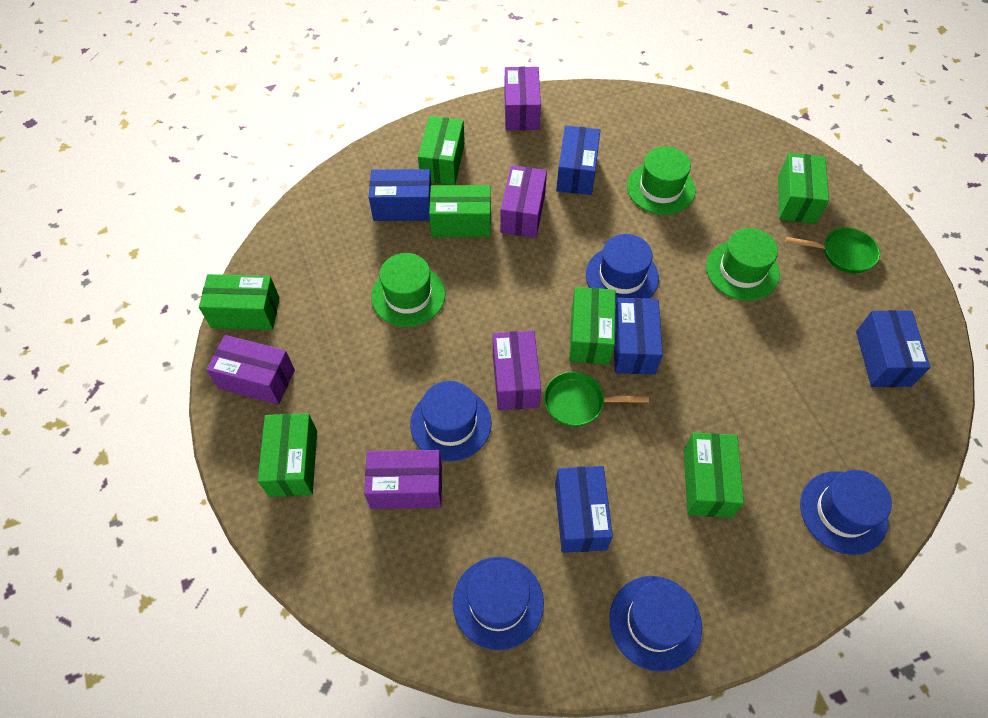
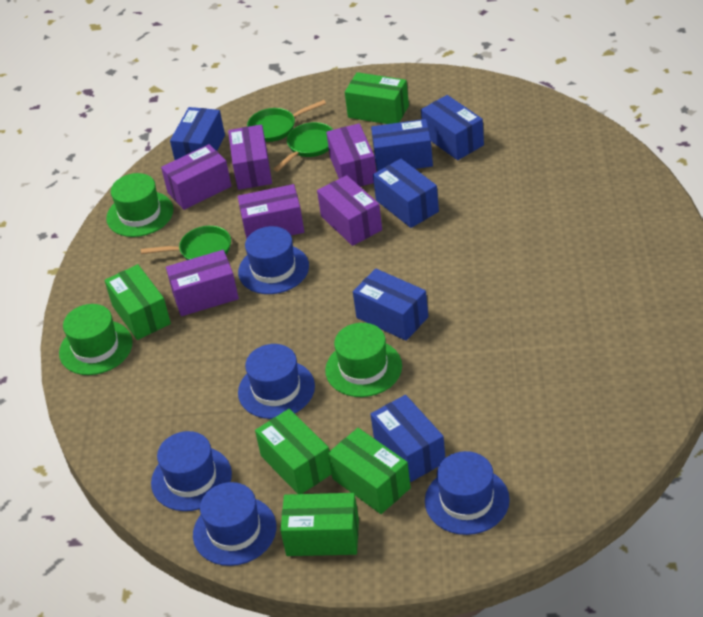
blue box: [369,169,431,221] [555,466,613,553] [556,125,600,195] [614,298,663,375] [856,310,930,387] = 5 -> [170,107,225,160] [353,268,428,341] [370,395,445,482] [371,119,433,172] [373,159,439,228] [421,95,484,160] = 6
green box: [199,274,280,330] [258,413,317,497] [418,116,465,185] [429,185,491,237] [569,287,616,364] [684,433,744,518] [778,153,829,224] = 7 -> [104,264,171,340] [255,409,332,494] [280,493,359,556] [328,428,411,514] [345,72,409,124] = 5
green pan: [544,372,649,427] [785,228,880,274] = 2 -> [141,226,231,260] [247,100,326,142] [274,122,333,172] = 3
purple box: [206,335,295,405] [364,450,442,509] [493,330,541,410] [500,165,547,238] [504,67,541,130] = 5 -> [161,144,232,210] [166,250,239,316] [228,124,272,190] [238,184,304,239] [317,175,382,246] [326,123,376,187] = 6

